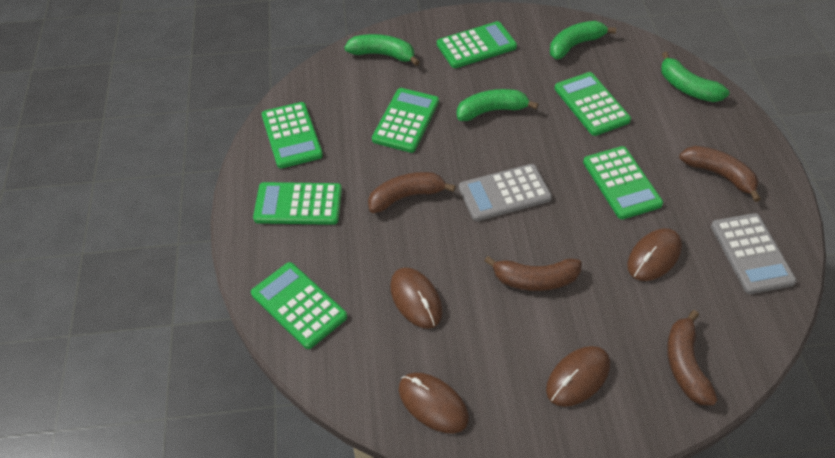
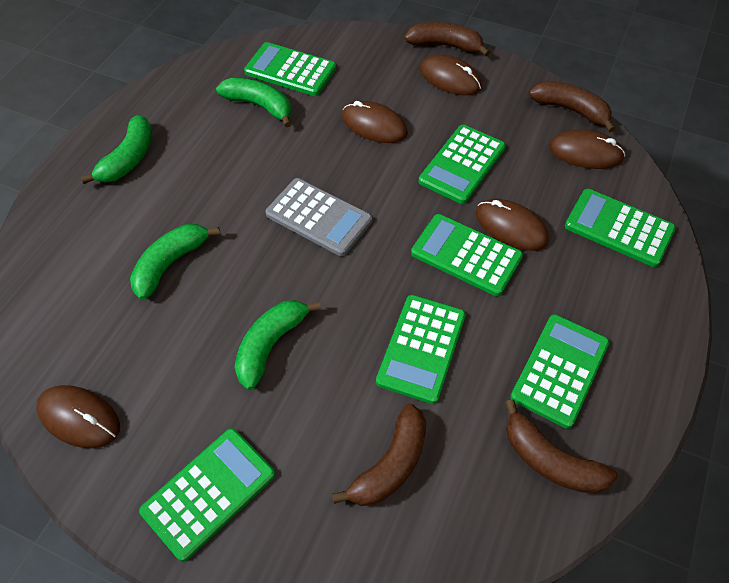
brown mouse: [390,267,443,329] [399,373,469,433] [546,346,610,407] [627,228,682,281] = 4 -> [36,385,120,448] [342,101,408,143] [420,54,482,95] [476,199,549,251] [549,130,625,169] = 5
grey calculator: [459,164,552,221] [711,213,796,294] = 2 -> [265,178,372,256] = 1

